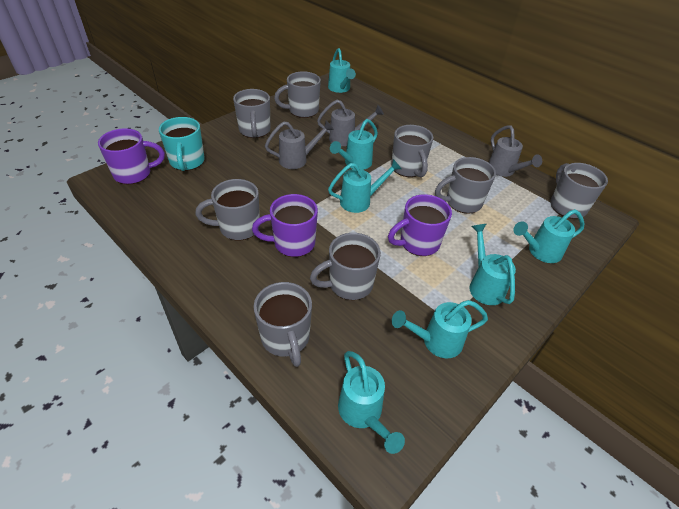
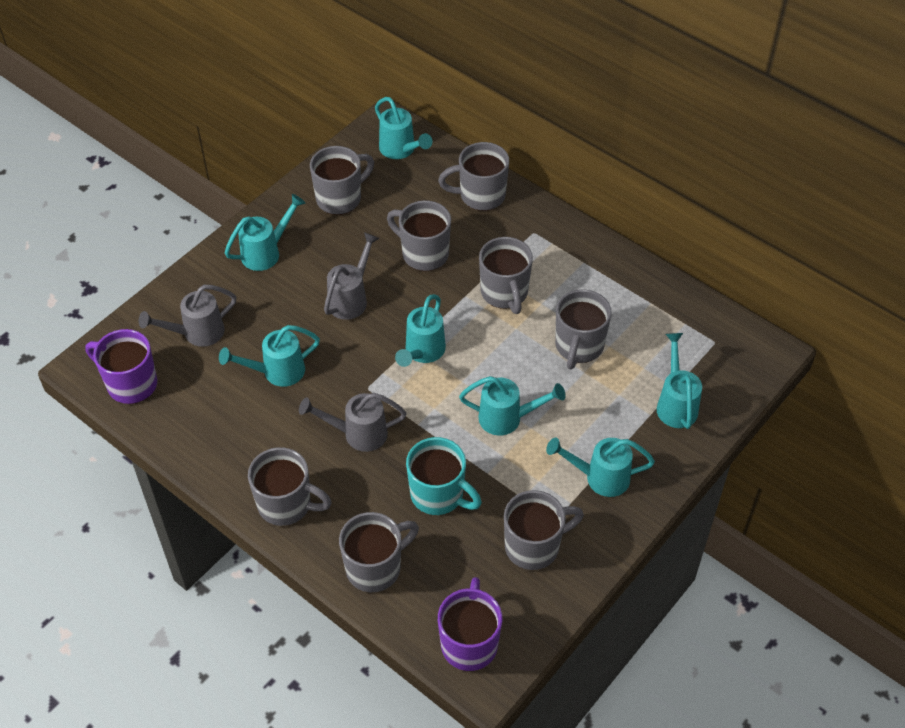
purple mug: [98,128,165,184] [252,194,318,257] [388,194,452,256] = 3 -> [85,329,157,404] [438,577,502,671] = 2

